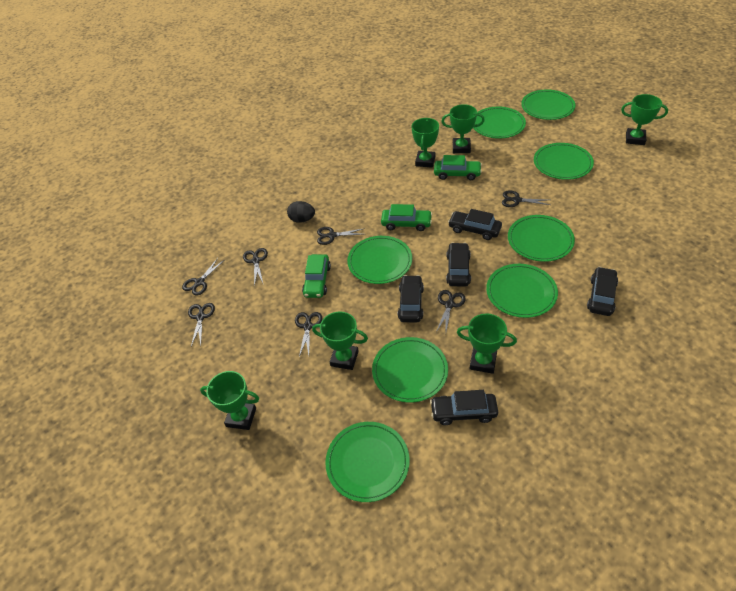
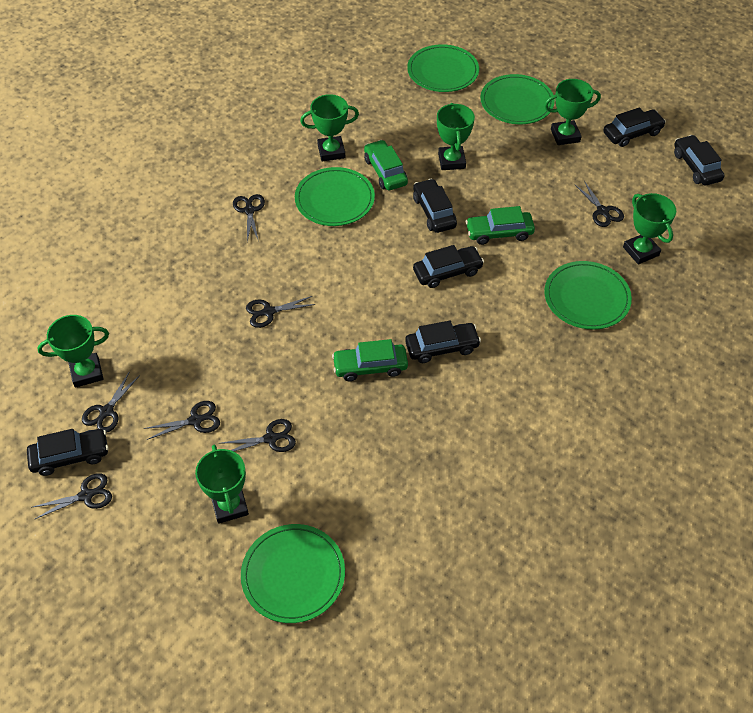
black car: [398,275,424,322] [430,390,498,425] [446,242,471,287] [448,209,502,240] [587,267,618,316] = 5 -> [27,429,109,476] [405,321,481,363] [413,179,457,233] [413,245,484,288] [603,107,666,147] [674,135,724,185] = 6
black egg: [287,201,315,223] = 1 -> none = 0
green plate: [325,422,410,502] [347,236,412,284] [372,337,448,403] [473,107,526,139] [486,264,558,318] [508,215,575,262] [521,90,576,120] [534,143,594,180] = 8 -> [241,524,345,623] [295,167,375,226] [407,44,479,92] [480,74,555,124] [544,261,632,330] = 5

